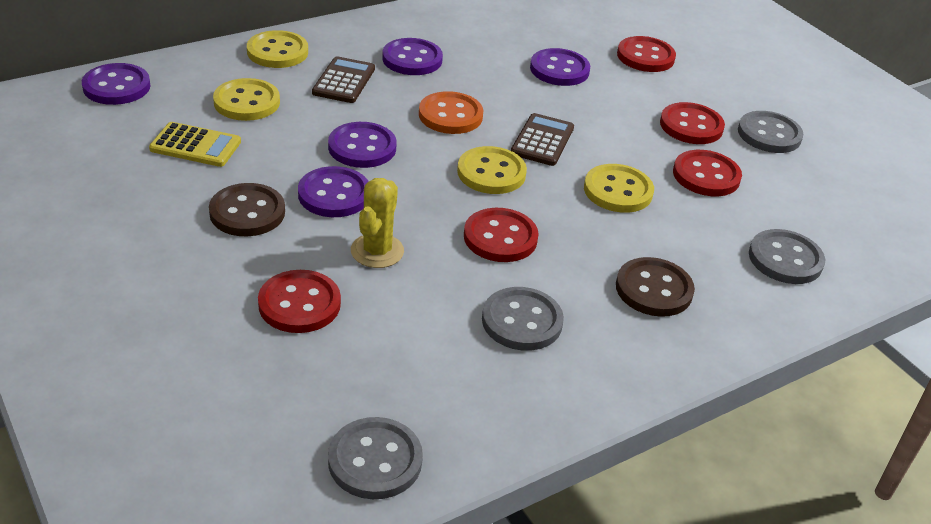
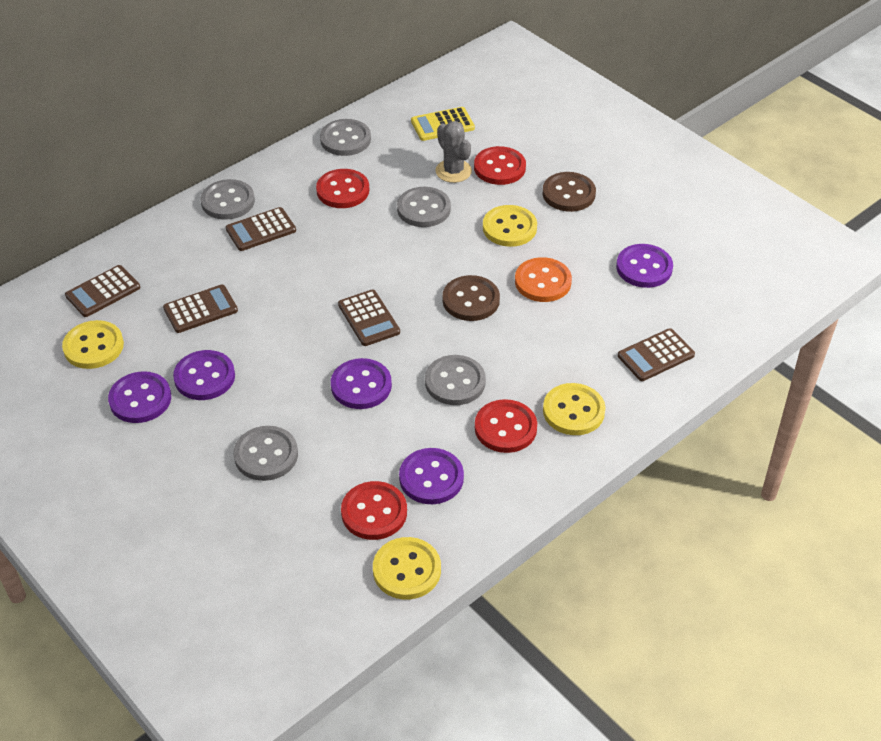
brown calculator: [312,56,375,103] [511,113,574,166] = 2 -> [65,265,140,317] [163,285,238,333] [226,207,296,251] [338,290,400,346] [618,328,695,381] = 5
grey button: [328,417,423,499] [482,287,564,351] [738,111,803,153] [749,229,825,284] = 4 -> [200,179,255,220] [234,426,298,481] [320,119,371,156] [397,187,451,227] [425,355,486,405] = 5
grey cactus: none = 0 -> [435,121,472,183] = 1
red button: [258,270,341,333] [464,208,539,262] [617,36,676,72] [660,102,725,144] [673,150,742,196] = 5 -> [316,169,369,208] [341,481,407,540] [474,146,526,185] [475,399,537,453] = 4
yellow cactus: [351,178,404,268] = 1 -> none = 0

